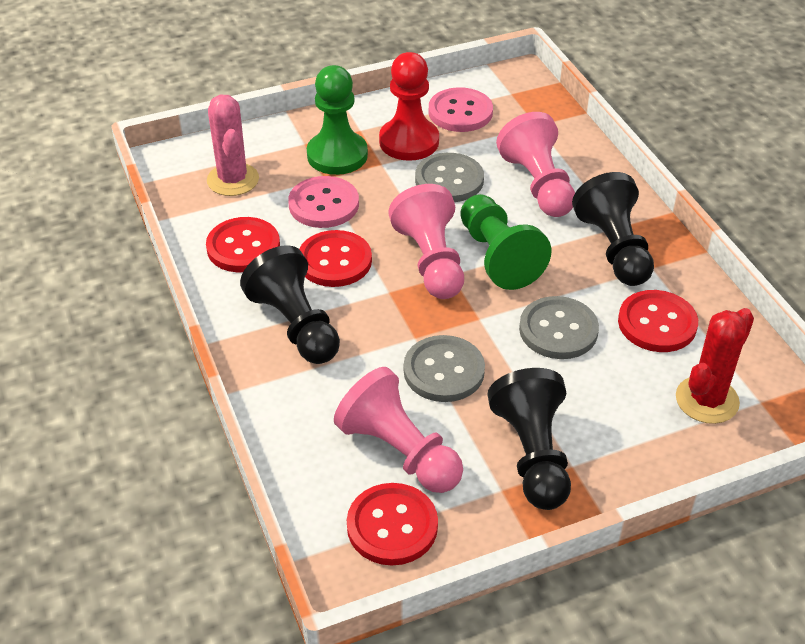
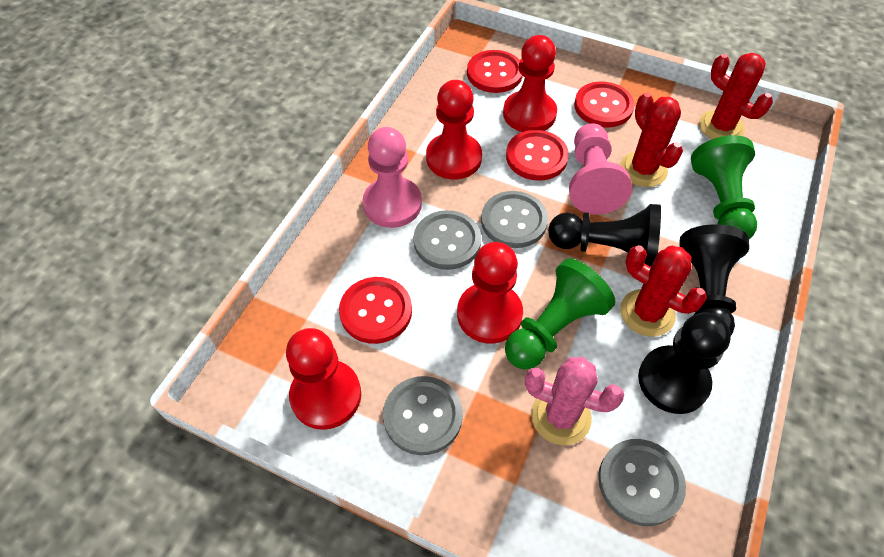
grey button: [404,335,485,402] [415,153,484,202] [519,296,599,359] = 3 -> [383,376,463,455] [414,210,481,270] [481,191,548,248] [598,439,686,526] = 4
pink button: [288,176,359,228] [429,87,493,132] = 2 -> none = 0
pink pawn: [334,367,463,493] [388,184,464,299] [496,112,575,217] = 3 -> [363,127,422,228] [569,123,632,215] = 2
red cactus: [676,308,754,424] = 1 -> [620,93,683,187] [620,245,707,337] [699,53,773,139] = 3
red pawn: [379,52,439,161] = 1 -> [286,328,361,430] [426,80,482,179] [457,242,523,344] [503,35,557,132] = 4

